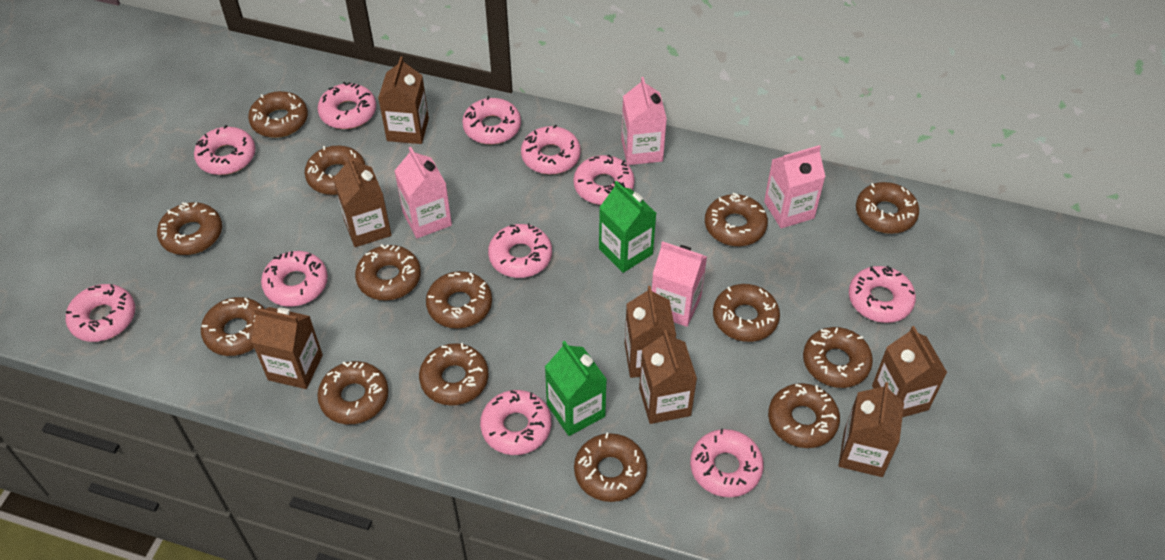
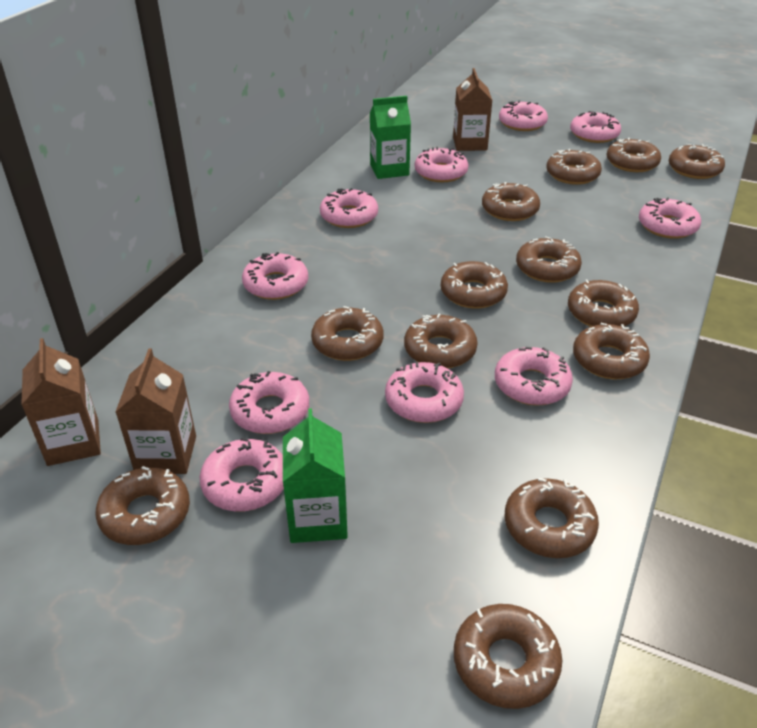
brown carton: [251,307,323,389] [333,156,392,247] [378,56,429,144] [625,286,676,378] [639,330,697,424] [839,382,904,477] [872,326,947,417] = 7 -> [21,338,101,466] [116,349,196,474] [453,68,493,151] = 3
brown donut: [157,202,222,255] [201,297,265,356] [248,91,308,138] [305,146,365,195] [317,361,388,424] [355,244,421,301] [419,343,489,406] [426,271,492,329] [574,432,647,502] [705,193,768,246] [713,284,780,342] [768,383,840,448] [803,327,873,388] [856,182,919,234] = 14 -> [95,466,190,545] [311,306,383,361] [404,314,477,368] [441,261,508,309] [454,604,562,709] [482,182,540,221] [505,478,599,558] [516,236,582,283] [546,149,602,185] [568,279,639,327] [573,323,650,379] [607,138,661,172] [669,144,725,179] = 13
pink carton: [394,147,452,238] [621,77,667,165] [652,241,707,327] [764,145,826,228] = 4 -> none = 0
pink donut: [66,284,135,342] [194,125,256,175] [261,251,328,307] [318,82,376,129] [462,96,521,144] [480,390,551,455] [488,223,552,278] [521,124,581,174] [573,154,635,205] [690,428,764,497] [849,266,916,323] = 11 -> [200,438,284,511] [229,371,309,434] [242,252,308,300] [320,188,378,228] [385,362,464,423] [415,147,469,182] [495,346,573,406] [499,100,548,131] [570,111,621,143] [639,197,701,239] = 10

